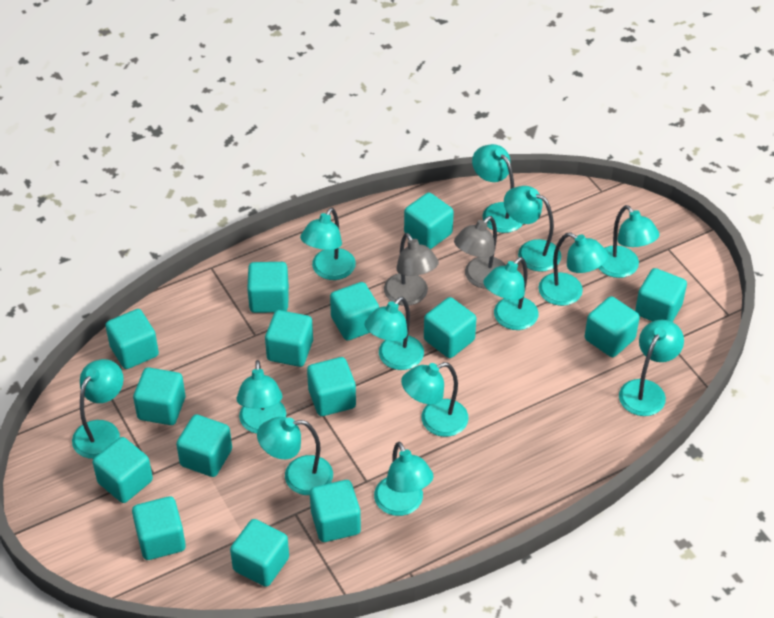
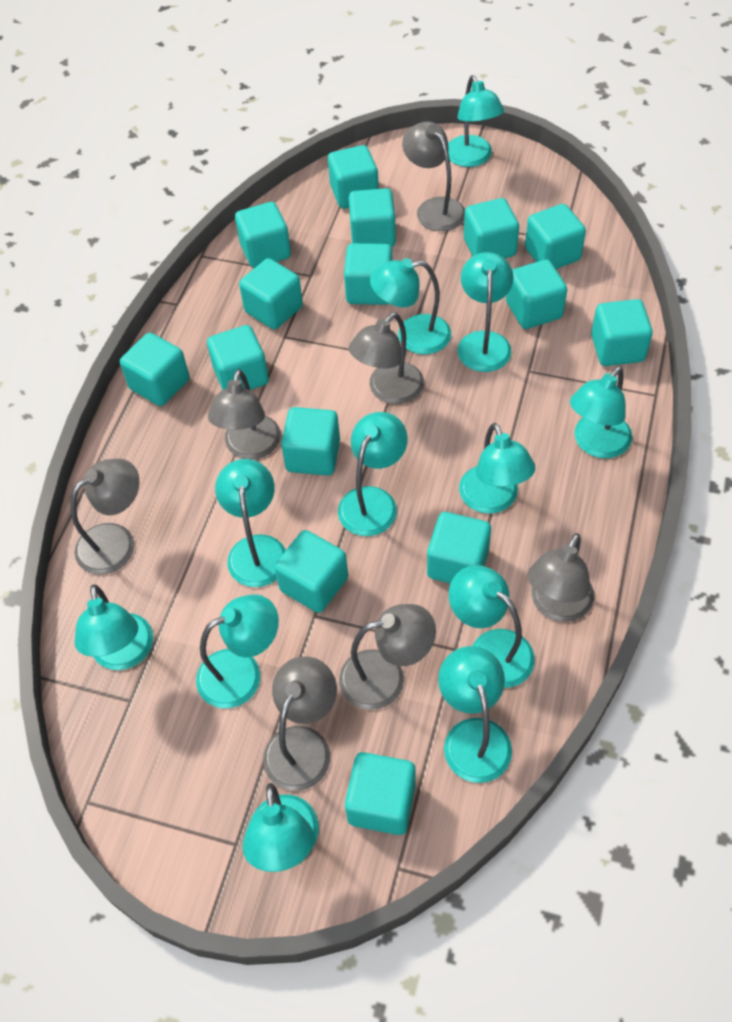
grey lamp: [384,233,439,306] [454,216,506,289] = 2 -> [70,458,140,575] [208,369,281,460] [263,656,337,791] [339,604,436,710] [349,312,424,404] [402,121,465,231] [528,533,594,622] = 7
turquoise lamp: [72,359,124,459] [237,360,286,434] [257,417,333,495] [300,207,356,280] [365,297,424,370] [374,441,433,516] [401,362,469,437] [472,144,523,233] [483,257,538,330] [504,186,561,272] [539,233,608,306] [599,205,660,278] [619,320,684,416] = 13 -> [74,585,153,670] [196,594,279,708] [215,459,286,587] [242,783,319,872] [338,412,408,536] [370,258,451,354] [438,646,512,783] [448,75,504,167] [449,565,535,688] [457,252,514,372] [459,423,535,514] [570,366,632,458] = 12

